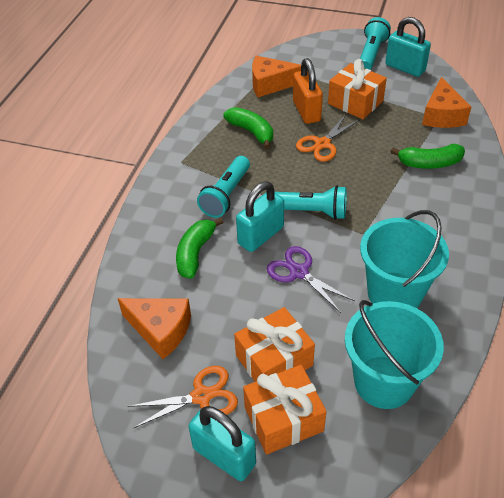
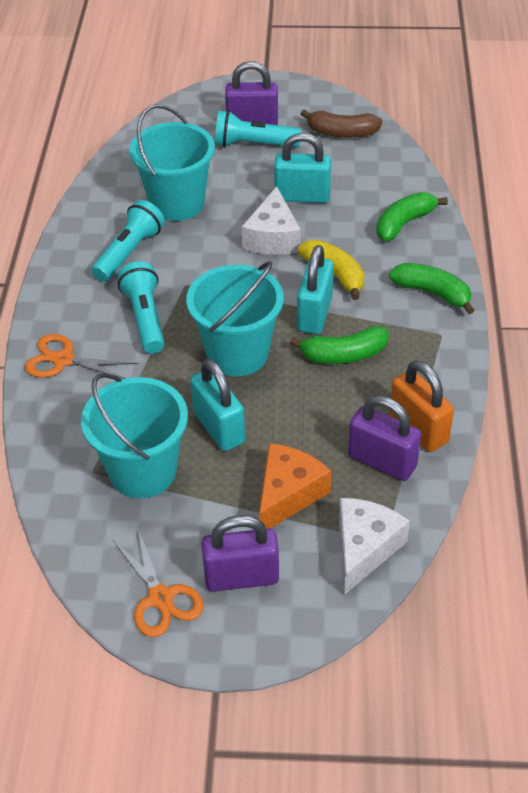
brown banana: none = 0 -> [301,109,382,138] = 1
orange cheese: [118,298,191,359] [252,56,301,97] [422,77,471,128] = 3 -> [259,443,331,528] = 1
orange gift: [234,307,315,382] [243,365,327,455] [328,59,387,119] = 3 -> none = 0
purple padlock: none = 0 -> [201,515,279,592] [225,61,278,125] [348,395,421,481] = 3
purple scissors: [267,246,355,313] = 1 -> none = 0
turquoise bucket: [345,300,444,409] [360,210,449,308] = 2 -> [81,373,188,498] [129,104,215,221] [186,261,284,376] = 3
white cheese: none = 0 -> [242,186,301,255] [339,498,410,595] = 2
yellow banana: none = 0 -> [298,240,364,300] = 1

